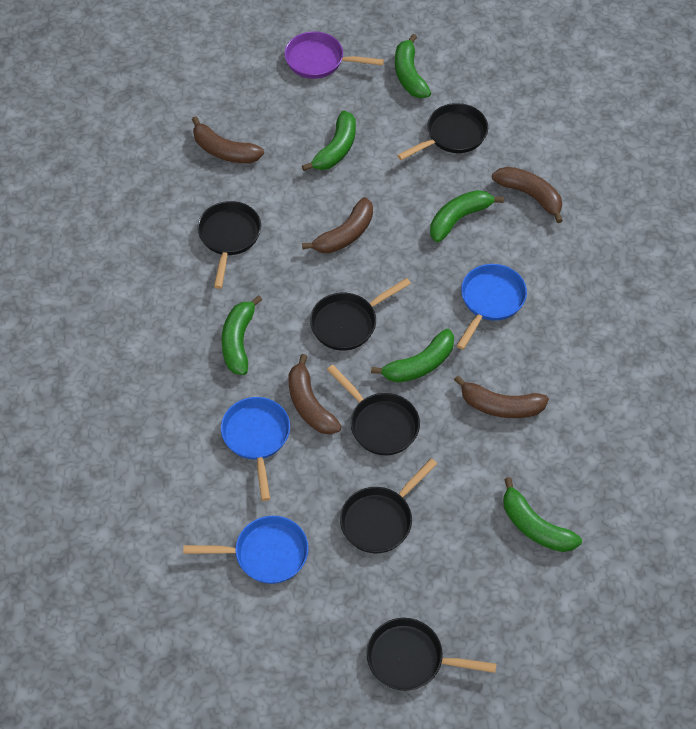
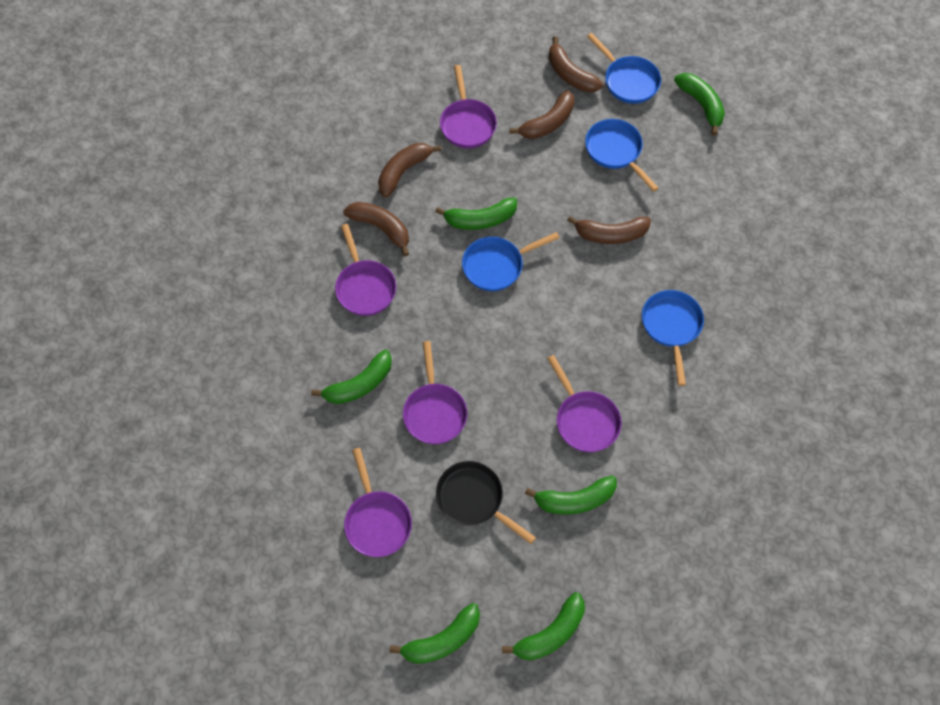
black pan: [197,201,261,289] [310,278,411,351] [327,365,420,455] [340,458,437,553] [366,618,496,691] [397,103,488,160] = 6 -> [436,461,536,544] = 1
blue pan: [183,516,309,584] [221,397,290,501] [457,264,527,350] = 3 -> [462,232,560,291] [585,119,659,192] [587,33,661,104] [642,290,704,386] = 4
purple pan: [285,31,384,79] = 1 -> [335,224,396,316] [344,448,412,557] [403,341,467,444] [440,65,497,148] [547,355,622,452] = 5

